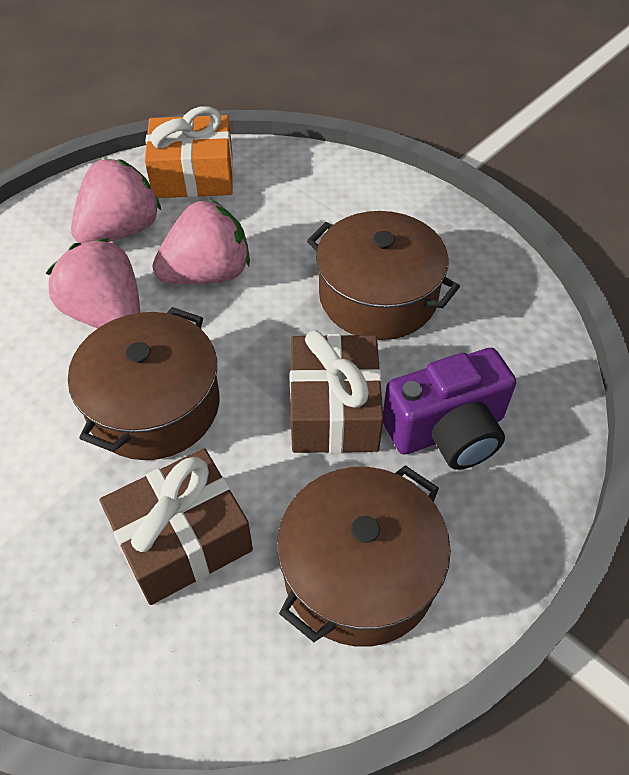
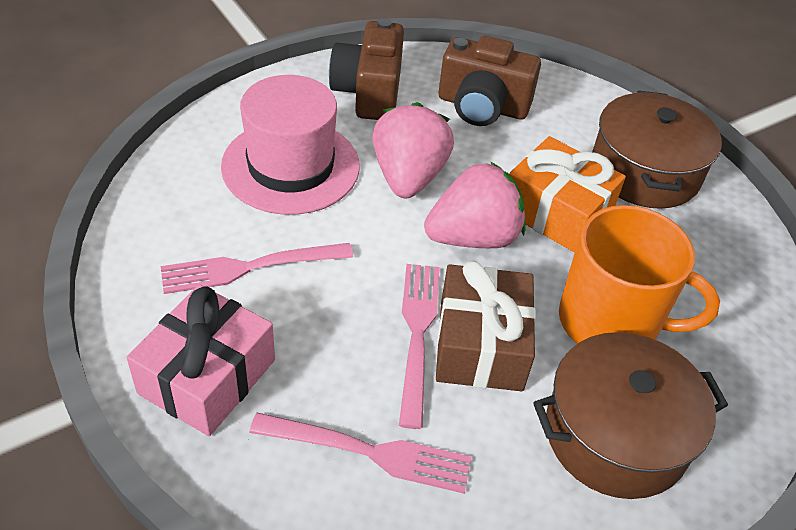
brown camera: none = 0 -> [329,18,404,120] [439,36,541,126] = 2
brown gift: [100,448,253,605] [290,330,383,453] = 2 -> [436,261,536,391] = 1
brown pot: [68,307,219,460] [277,465,451,647] [307,211,460,340] = 3 -> [533,332,728,499] [592,90,722,209] = 2
orange mug: none = 0 -> [559,205,720,344] = 1
pink fork: none = 0 -> [161,243,353,294] [249,413,472,494] [399,264,440,429] = 3
pink gift: none = 0 -> [127,284,275,436] = 1
pink hat: none = 0 -> [221,75,360,215] = 1
pink strawberry: [46,238,140,328] [71,158,161,243] [152,199,250,284] = 3 -> [372,102,454,198] [424,161,526,248] = 2
purple camera: [383,348,516,470] = 1 -> none = 0

